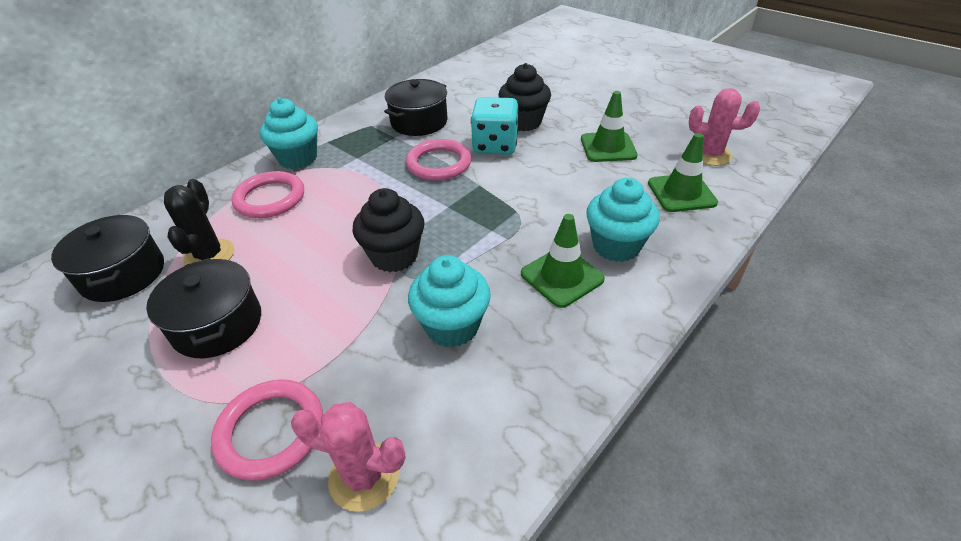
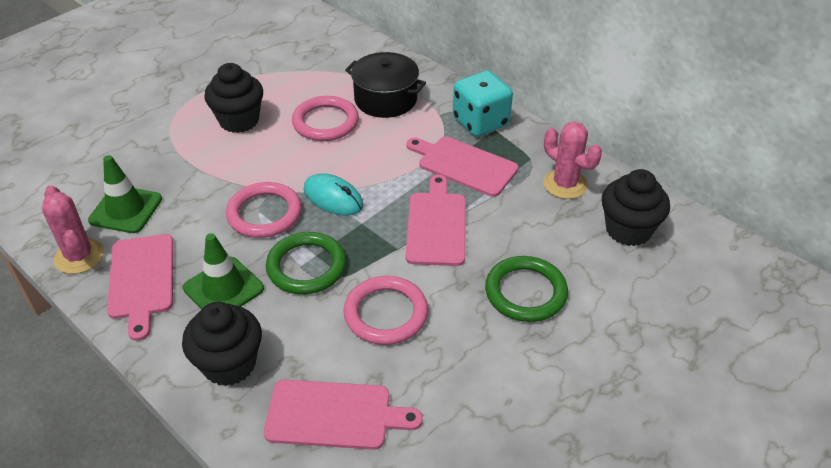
black cactus: [164,179,234,265] = 1 -> none = 0
black cupcake: [353,188,425,272] [498,63,551,131] = 2 -> [182,302,262,386] [204,63,263,133] [602,169,670,246] = 3
black pot: [51,215,164,302] [146,258,261,358] [384,79,448,136] = 3 -> [345,52,426,118] = 1
green ring: none = 0 -> [266,232,346,294] [485,256,568,322] = 2
green traffic cone: [521,214,605,308] [581,91,638,162] [648,133,718,212] = 3 -> [88,155,162,233] [183,233,264,310] = 2
pink cutting board: none = 0 -> [107,234,173,341] [264,380,423,450] [406,175,466,266] [407,137,519,197] = 4
turquoise cupcake: [260,98,318,169] [408,255,491,347] [586,178,660,262] = 3 -> none = 0
turquoise mouse: none = 0 -> [304,173,363,215] = 1

